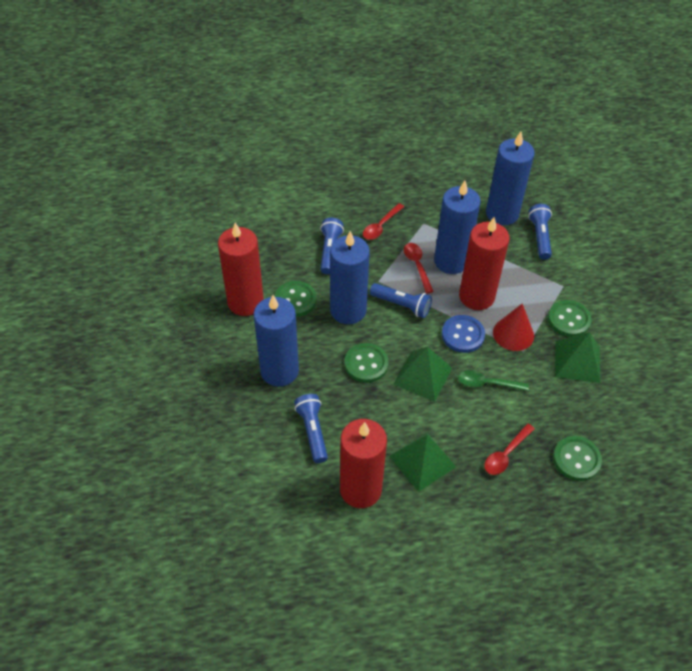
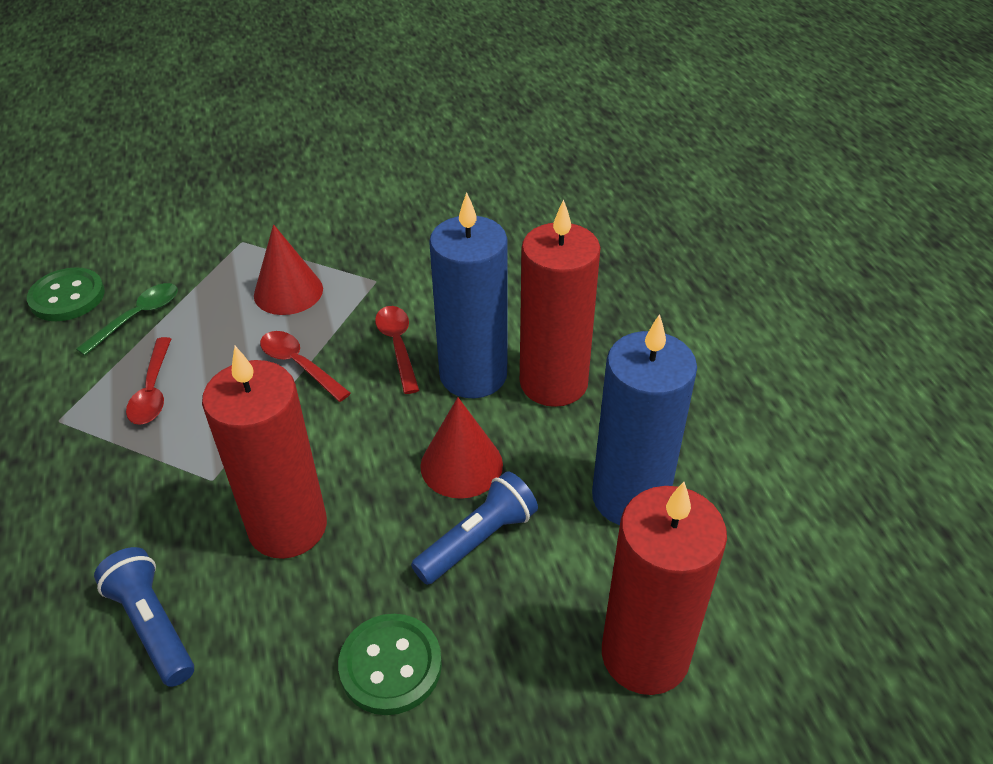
blue button: [442,315,485,353] = 1 -> none = 0
blue candle: [253,295,299,387] [330,231,370,324] [434,181,481,274] [486,132,535,225] = 4 -> [429,192,507,398] [592,314,697,525] = 2
blue flashlight: [294,394,328,463] [320,218,344,274] [370,283,432,318] [528,204,552,260] = 4 -> [94,547,194,687] [411,471,538,585] = 2
green button: [275,281,316,317] [344,343,389,383] [548,300,592,337] [553,436,602,481] = 4 -> [27,267,105,321] [338,614,442,715] = 2
green pyramid: [390,432,456,492] [394,347,452,402] [555,332,600,383] = 3 -> none = 0
red cone: [493,303,534,351] = 1 -> [254,224,323,315] [420,397,503,499] = 2

